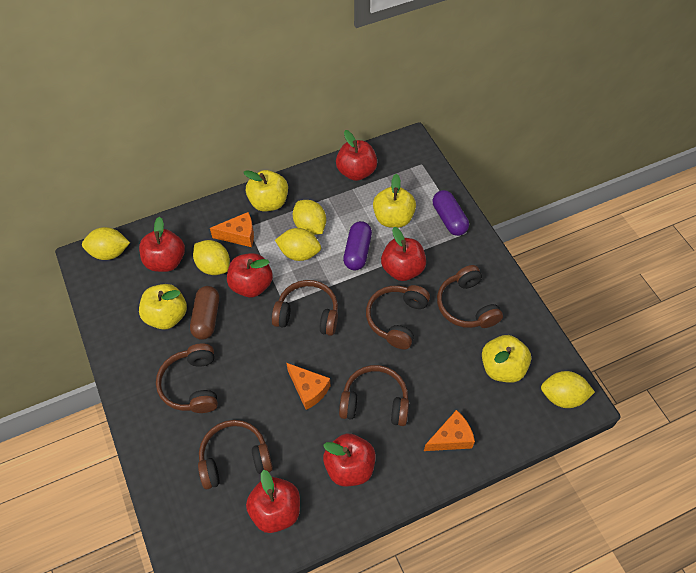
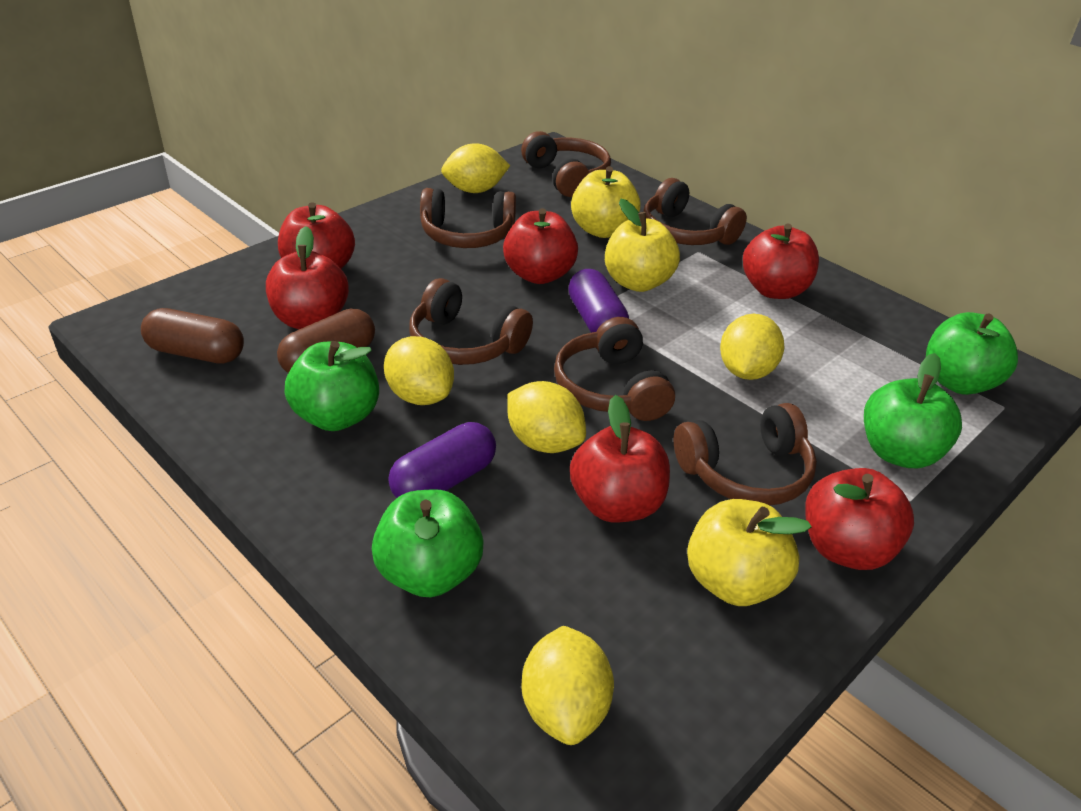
brown capsule: [190,286,219,340] = 1 -> [141,308,244,364] [277,309,375,373] = 2
green apple: none = 0 -> [285,341,379,431] [372,489,484,597] [864,353,962,468] [926,312,1018,395] = 4
orange cheese: [210,212,254,247] [287,363,330,410] [424,410,475,451] = 3 -> none = 0
yellow apple: [139,284,187,330] [243,170,288,211] [373,174,416,228] [482,335,531,383] = 4 -> [571,166,640,238] [605,199,680,292] [687,499,812,606] = 3

